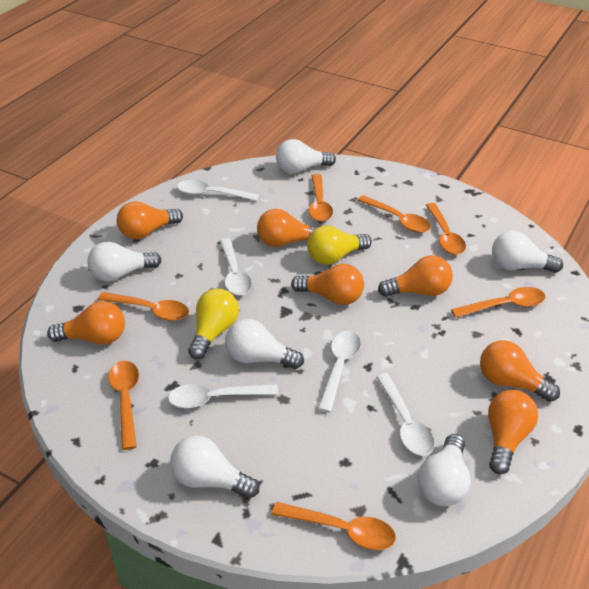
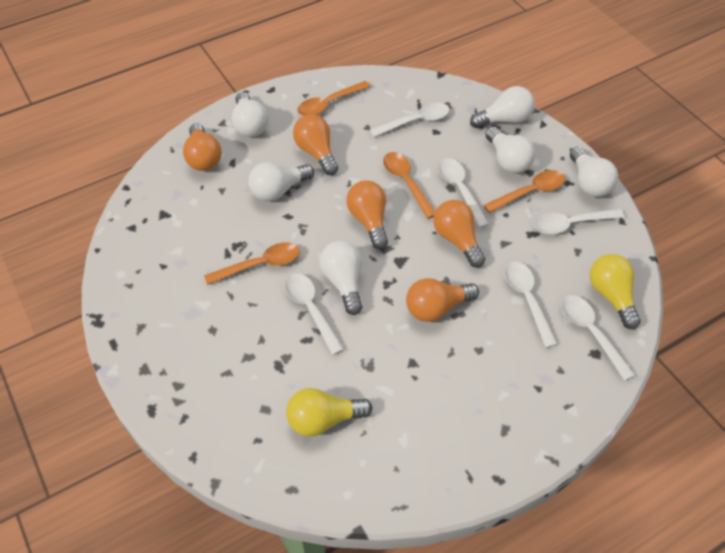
orange light bulb: [47,301,125,345] [117,201,183,239] [257,209,318,247] [291,264,364,305] [378,255,453,297] [480,340,560,402] [488,390,538,474] = 7 -> [183,123,222,171] [293,114,338,175] [346,180,388,249] [406,278,479,322] [433,200,485,267] = 5
orange spoon: [98,292,189,321] [108,361,139,450] [272,502,396,550] [309,174,333,222] [357,195,431,233] [426,203,466,255] [451,287,546,318] = 7 -> [204,242,300,285] [298,81,371,116] [383,152,435,219] [483,170,565,213] = 4
white spoon: [168,384,279,408] [177,180,259,201] [220,238,252,295] [318,331,361,413] [376,373,435,456] = 5 -> [285,273,344,355] [370,102,450,137] [438,158,489,228] [505,262,558,348] [534,209,624,234] [562,295,635,381] = 6

